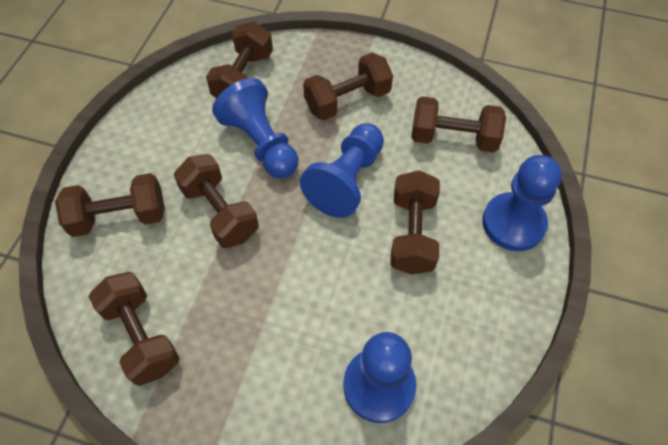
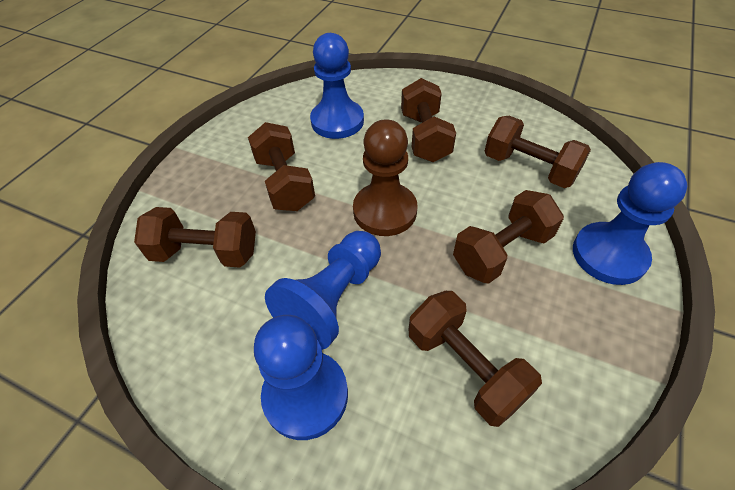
brown dumbbell: [55,173,165,237] [88,272,180,386] [174,154,259,248] [206,22,273,98] [303,53,393,120] [390,170,440,274] [411,97,506,153] = 7 -> [134,207,256,268] [248,122,315,211] [401,78,456,162] [409,291,542,427] [453,190,564,284] [485,116,591,188] = 6
brown pawn: none = 0 -> [353,119,417,236] = 1

